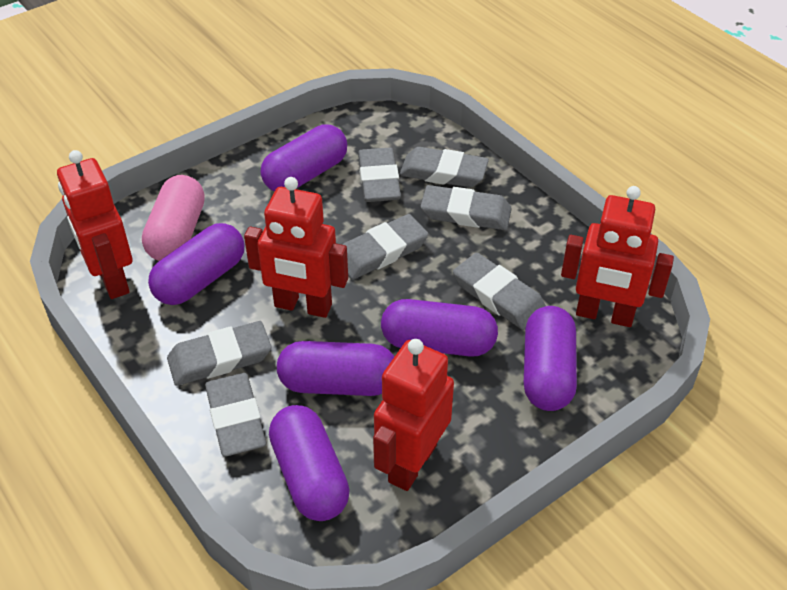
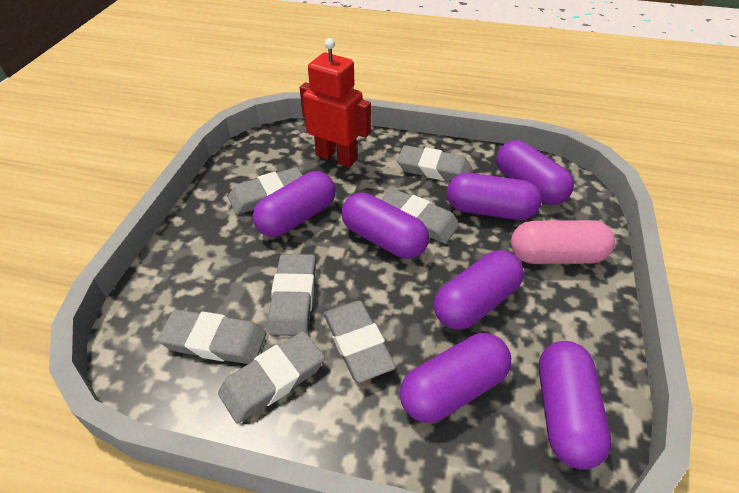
purple capsule: [148,223,244,305] [261,124,347,191] [269,405,350,521] [277,341,394,396] [381,299,498,357] [524,306,577,411] = 6 -> [252,171,336,237] [341,193,429,259] [400,333,511,423] [434,250,524,330] [447,173,542,220] [496,140,574,205] [539,341,611,470] = 7
red robot: [57,150,133,299] [244,177,348,318] [373,339,454,491] [561,186,674,327] = 4 -> [300,38,371,167] = 1

